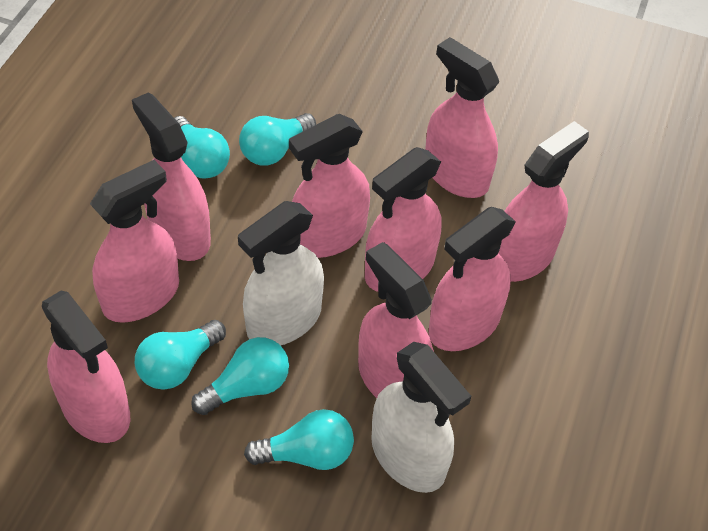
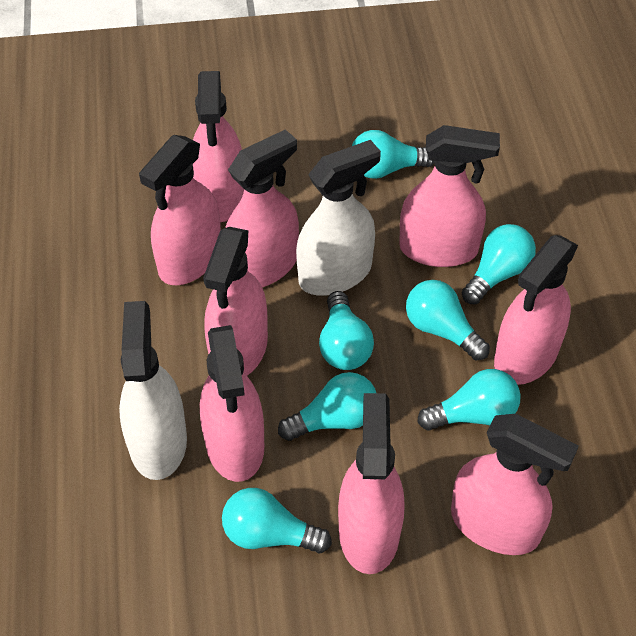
turquoise light bulb: [135,320,226,390] [175,116,230,179] [191,337,289,415] [239,113,316,166] [244,409,354,470] = 5 -> [222,488,332,553] [278,372,376,441] [319,291,374,370] [352,130,435,179] [406,280,490,360] [417,369,521,431] [462,224,536,304] = 7

